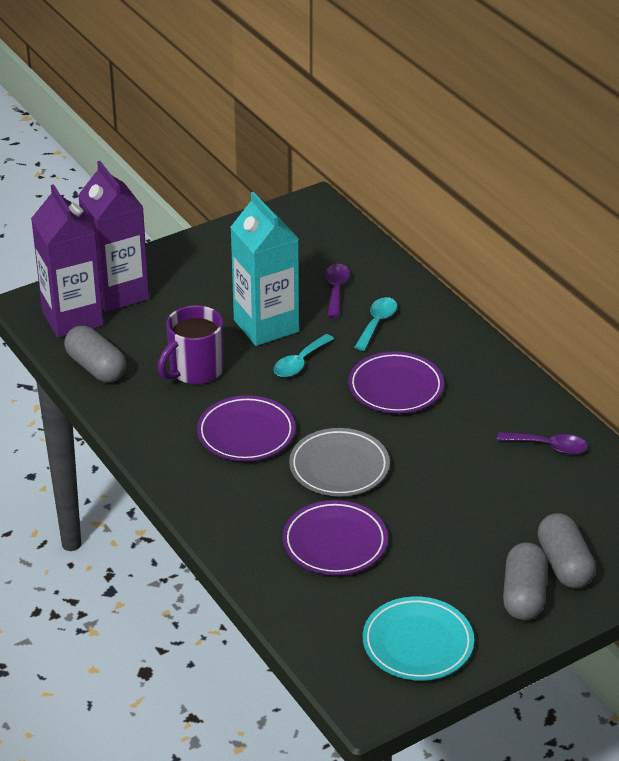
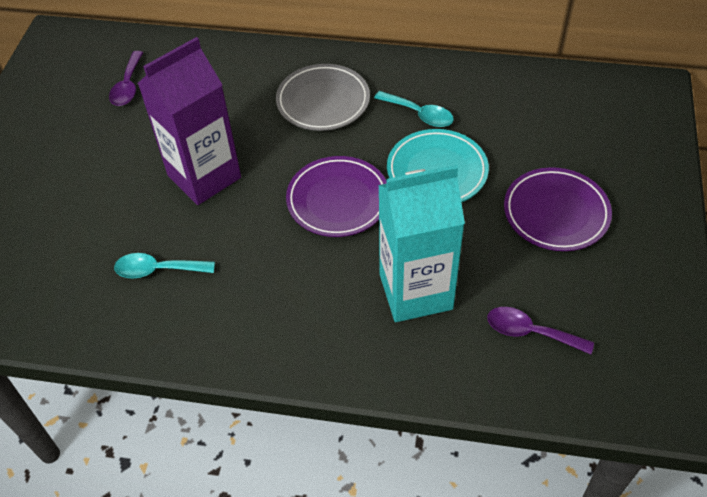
grey capsule: [64,326,126,382] [503,543,547,620] [538,513,596,588] = 3 -> none = 0
purple carton: [31,184,104,338] [78,161,149,312] = 2 -> [138,37,241,205] = 1
purple mug: [158,305,224,384] = 1 -> none = 0
purple plate: [197,395,295,461] [283,500,388,575] [348,351,444,414] = 3 -> [286,156,387,237] [504,167,612,251] = 2

